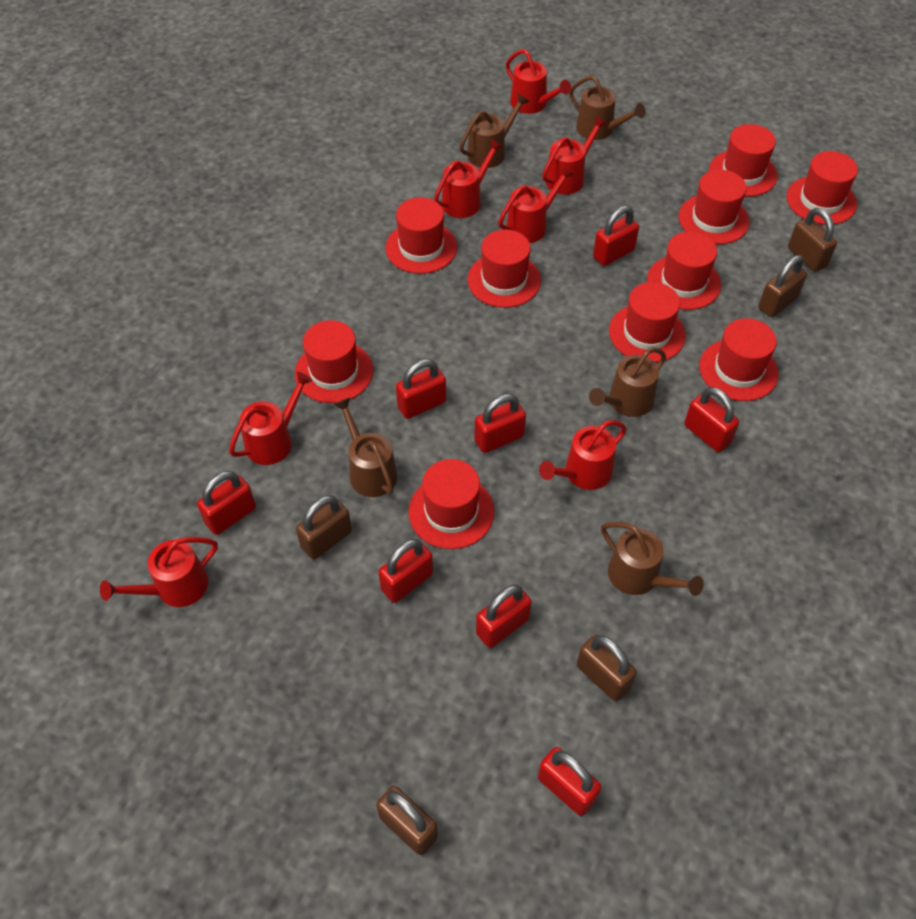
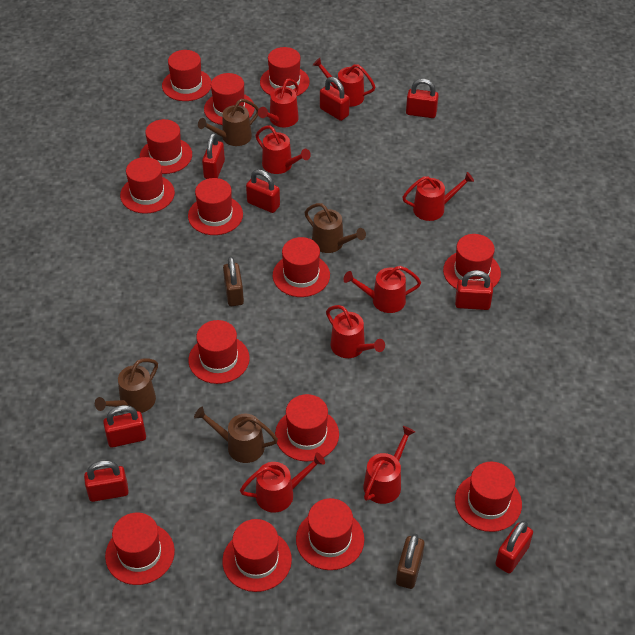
brown padlock: [296,495,352,560] [376,786,438,855] [577,635,637,701] [758,255,807,317] [788,208,837,272] = 5 -> [223,256,244,306] [396,534,425,589] = 2
brown watering can: [334,397,398,497] [459,93,529,168] [569,76,646,140] [589,347,666,417] [601,522,704,596] = 5 -> [95,358,158,413] [194,407,278,463] [198,99,259,146] [305,203,366,253] = 4
red hat: [295,320,373,403] [385,197,457,274] [408,459,494,549] [467,230,541,308] [609,282,686,363] [647,232,721,310] [678,170,749,244] [699,318,779,401] [709,124,777,197] [786,151,858,225] = 10 -> [105,513,175,585] [120,157,175,214] [140,119,192,174] [162,50,212,101] [188,178,243,235] [188,320,250,384] [204,73,255,125] [222,519,292,592] [260,47,310,96] [273,237,330,297] [275,394,339,461] [296,498,364,570] [443,234,501,289] [455,462,522,532] = 14
red watering can: [100,537,218,607] [229,372,313,465] [434,139,504,218] [498,165,574,243] [506,49,571,114] [539,420,627,490] [542,116,607,194] = 7 -> [240,452,325,512] [255,126,311,174] [258,79,299,127] [313,58,375,107] [326,305,385,358] [344,266,421,313] [364,426,415,504] [402,172,474,221] = 8

